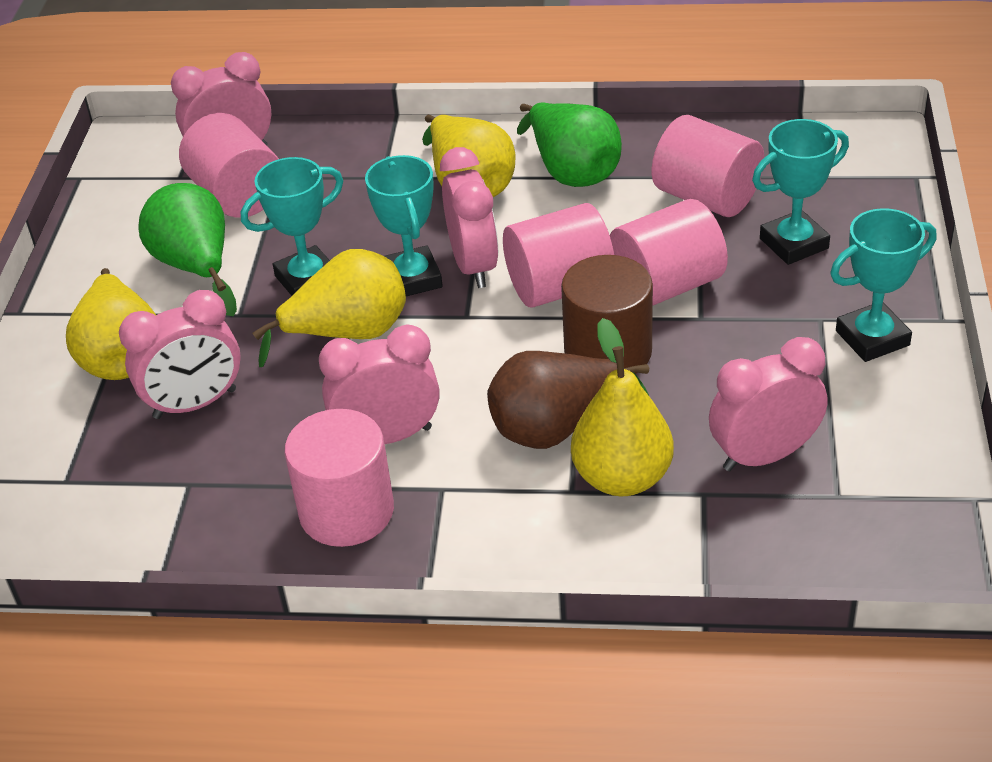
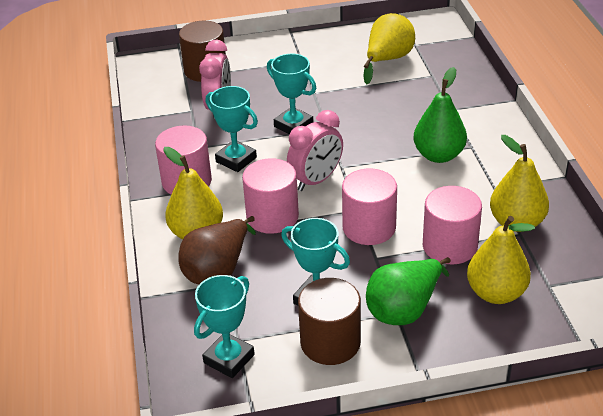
brown cylinder: [561,255,653,374] = 1 -> [179,21,226,82] [298,278,361,365] = 2
pink clock: [119,290,241,419] [171,52,272,146] [319,324,440,444] [440,147,498,288] [709,337,827,471] = 5 -> [199,39,231,119] [287,110,343,191] = 2
pink cylinder: [179,113,279,218] [284,409,394,547] [503,203,614,307] [610,199,728,305] [652,115,764,217] = 5 -> [155,126,212,195] [242,158,299,234] [342,168,397,245] [423,186,482,264] = 4

